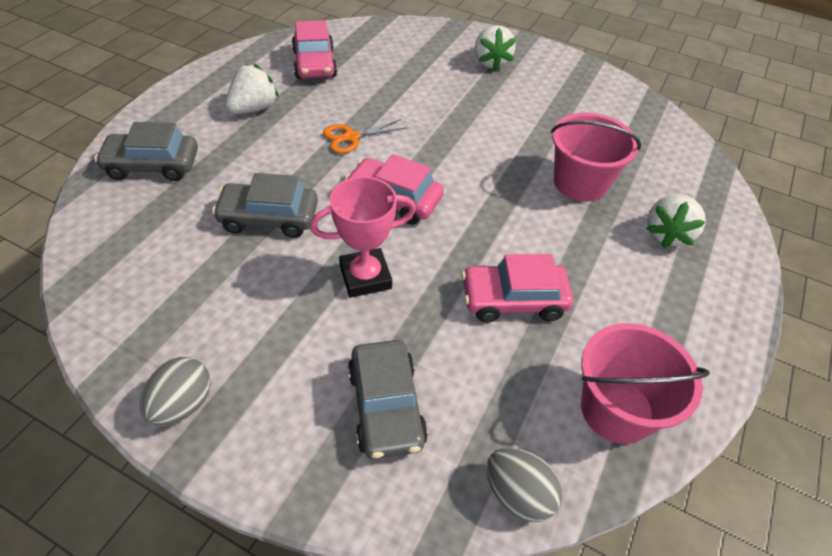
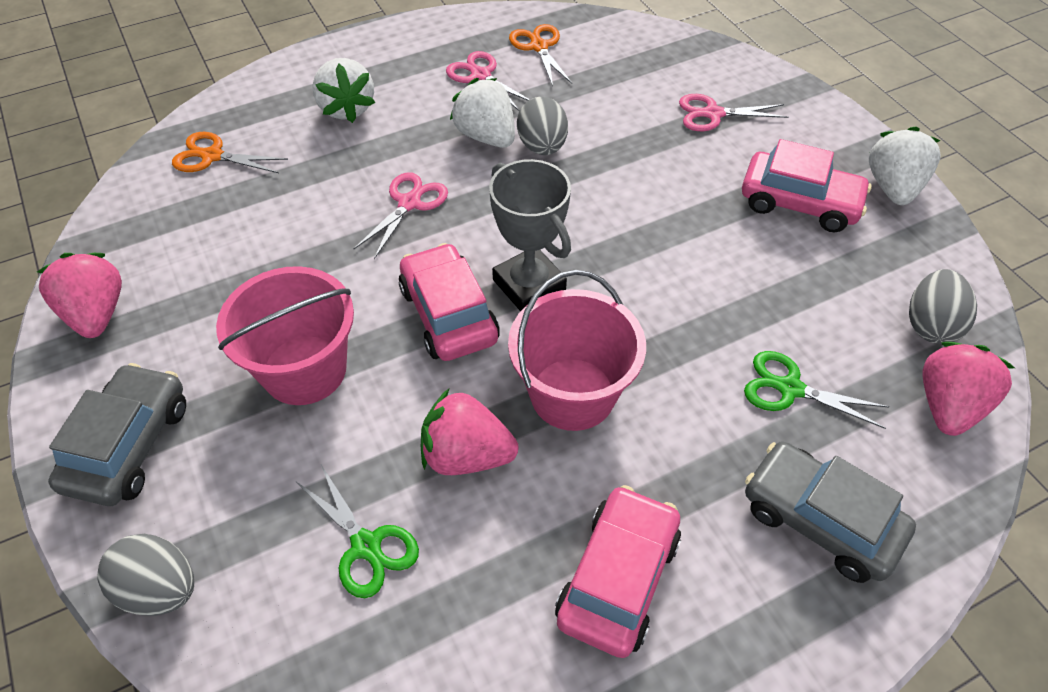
green scissors: none = 0 -> [296,465,419,598] [744,351,889,429] = 2
grey car: [95,122,198,181] [212,173,318,238] [348,340,428,459] = 3 -> [48,363,186,506] [745,441,916,583] = 2
grey egg: [140,357,211,426] [487,447,563,522] = 2 -> [97,534,194,616] [517,97,568,155] [909,269,977,344] = 3
grey trophy: none = 0 -> [489,159,571,311] = 1
orange scissors: [323,119,407,153] = 1 -> [172,132,288,173] [509,24,572,86] = 2
pink scissors: none = 0 -> [354,172,448,259] [446,51,530,111] [679,94,789,131] = 3
pink strawberry: none = 0 -> [37,253,122,338] [421,389,519,475] [923,342,1015,436] = 3
pink trophy: [310,176,416,298] = 1 -> none = 0

